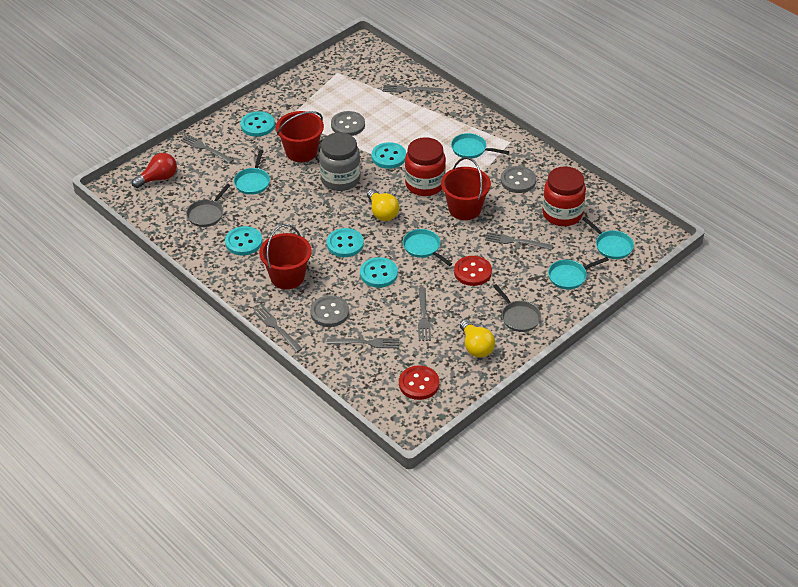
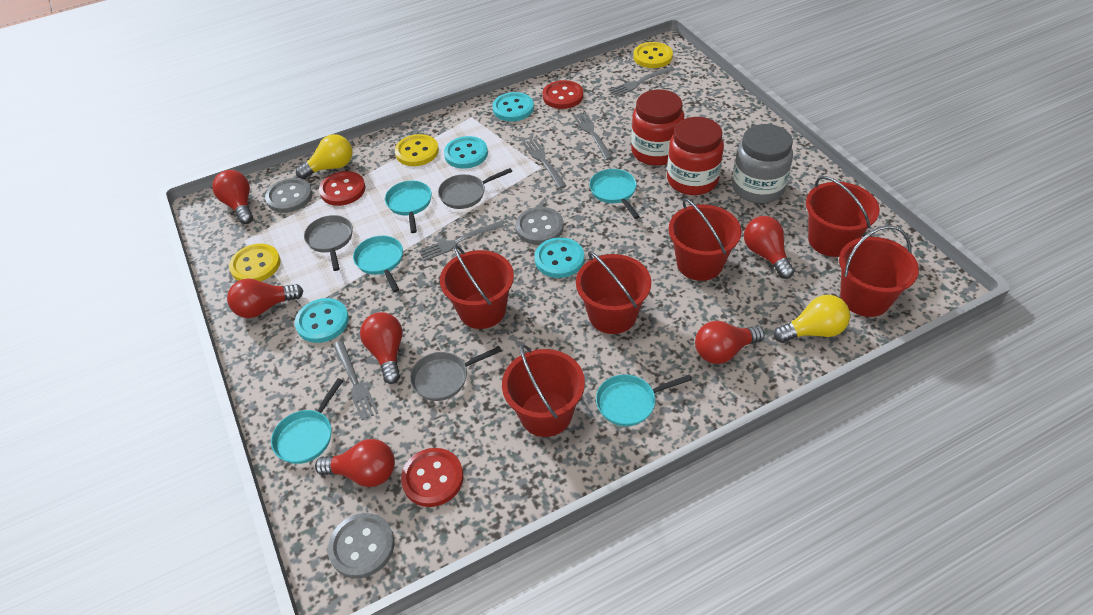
grey fork: [181,134,233,163] [254,306,302,352] [327,338,399,348] [383,85,444,93] [418,287,431,341] [485,232,553,250] = 6 -> [333,341,378,420] [419,221,504,261] [523,139,567,189] [573,112,613,160] [609,66,675,97] = 5
grey pan: [186,184,231,227] [493,284,541,332] = 2 -> [304,215,353,271] [410,346,502,401] [438,168,512,209] = 3
red bucket: [259,224,312,289] [276,111,324,162] [441,157,491,220] = 3 -> [440,245,514,329] [502,345,585,437] [576,251,651,334] [669,198,741,281] [806,176,880,257] [839,225,919,317] = 6
red button: [399,365,439,400] [454,256,492,286] = 2 -> [319,171,366,206] [401,448,463,507] [543,80,583,109] = 3
red light bulb: [132,153,177,188] = 1 -> [212,170,253,224] [227,278,303,318] [315,439,395,487] [360,312,402,384] [695,321,765,364] [744,216,794,279] = 6
turquoise button: [225,226,262,256] [240,111,275,137] [327,228,364,257] [360,257,398,288] [371,142,406,169] = 5 -> [295,298,349,343] [444,136,488,169] [492,92,534,122] [535,237,584,278] = 4
yellow button: none = 0 -> [229,244,280,281] [395,134,439,166] [633,42,673,68] = 3

